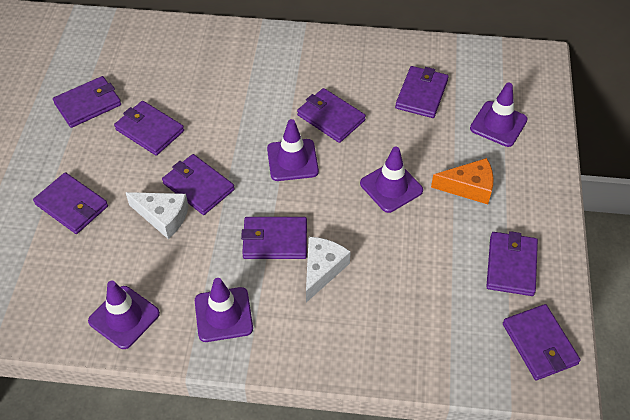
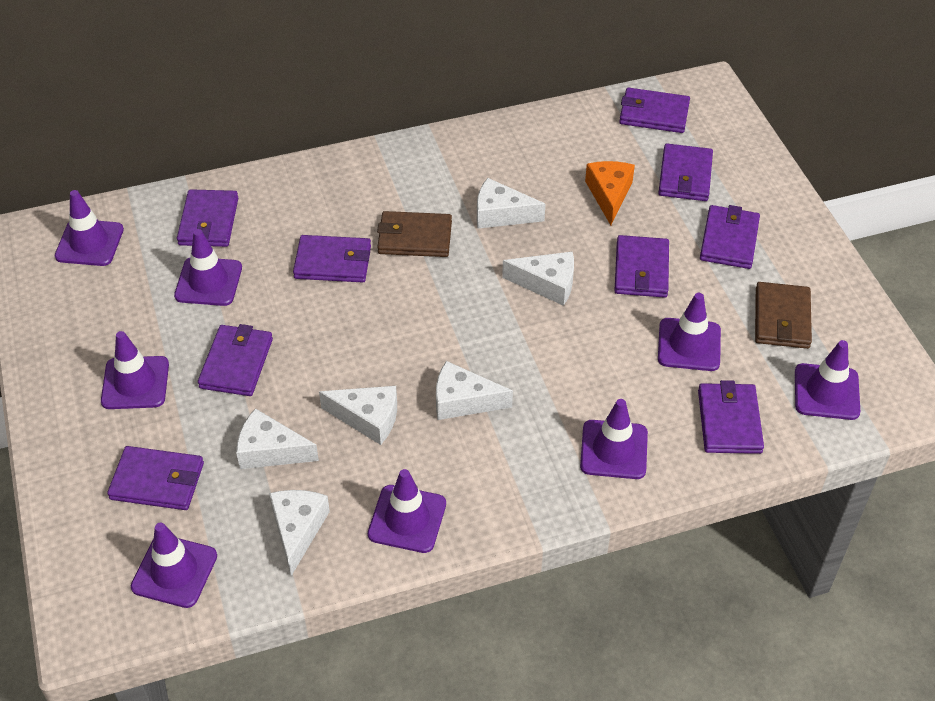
brown wallet: none = 0 -> [377,211,452,257] [755,282,812,349] = 2
purple traffic cone: [88,281,160,349] [195,278,253,342] [267,119,319,181] [360,147,423,213] [470,83,527,147] = 5 -> [55,190,124,266] [101,331,169,409] [131,523,217,608] [174,229,242,306] [368,469,446,553] [580,399,648,479] [658,293,721,371] [795,340,860,420] = 8
white cheese: [125,192,189,239] [306,237,351,303] = 2 -> [236,408,319,469] [269,490,330,576] [319,386,397,445] [436,361,513,420] [477,178,545,229] [502,251,574,306] = 6

